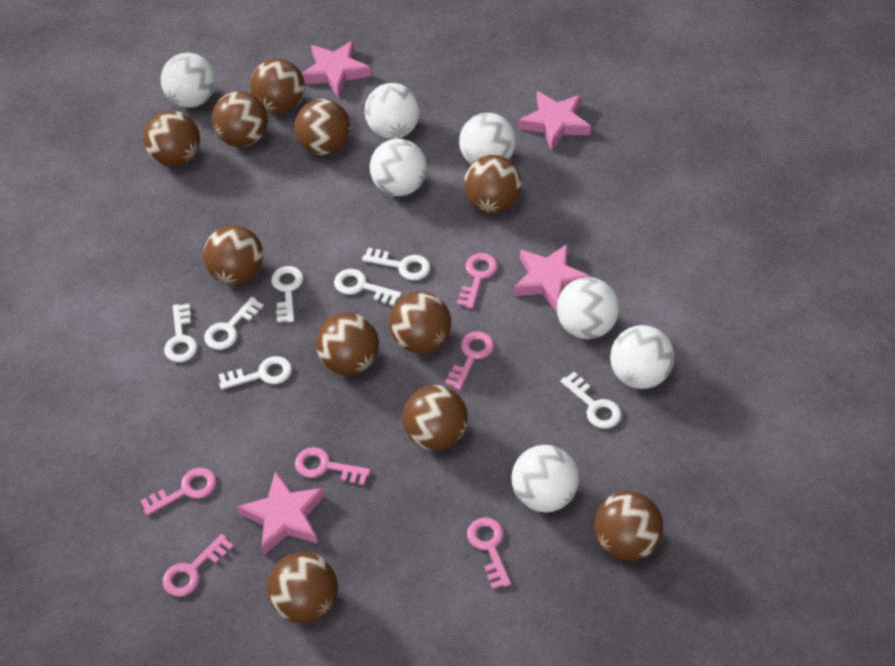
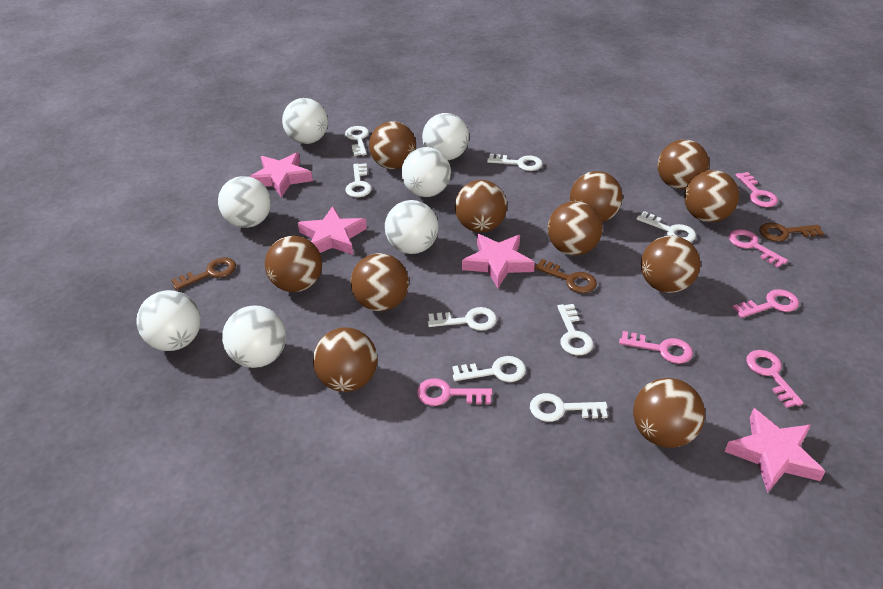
brown key: none = 0 -> [171,257,236,290] [534,259,597,293] [759,223,824,242] = 3
white key: [164,304,197,362] [204,297,264,350] [218,356,292,390] [271,266,303,323] [334,269,402,306] [362,248,430,280] [560,372,622,429] = 7 -> [345,126,369,156] [345,163,372,197] [428,307,497,331] [452,356,526,382] [487,154,543,171] [530,393,608,422] [557,304,593,355] [636,211,696,242] = 8

